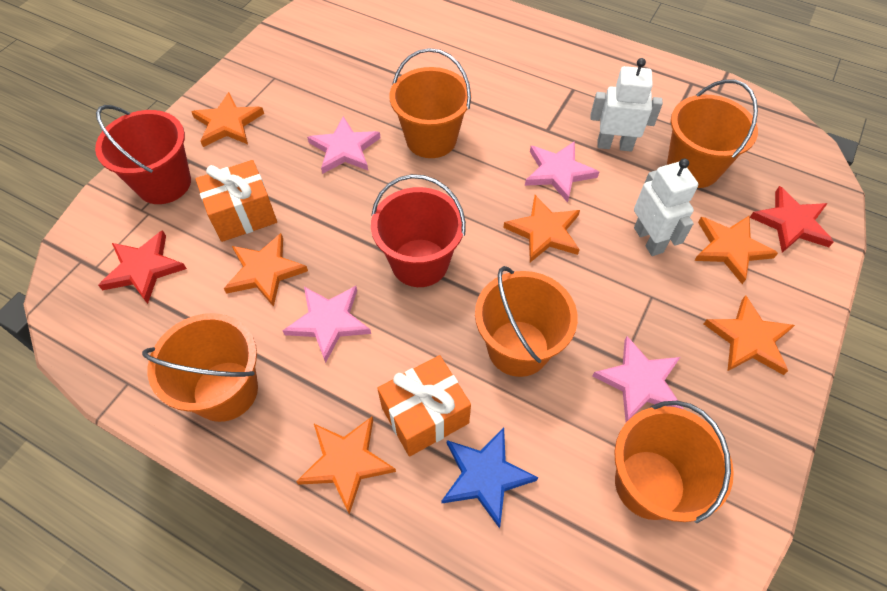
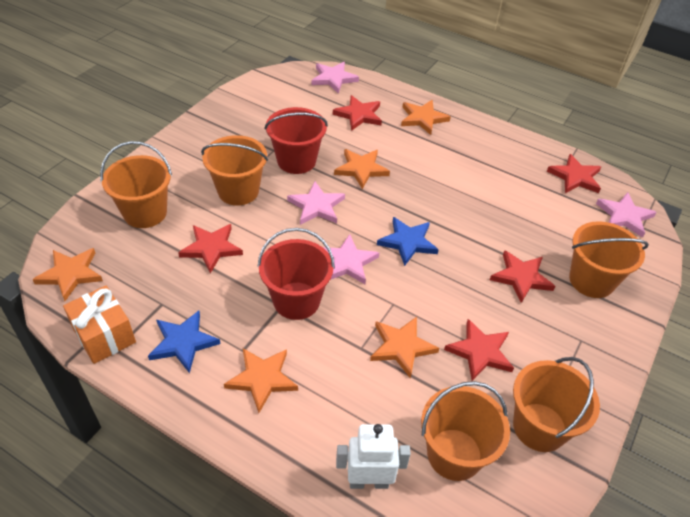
blue star: [442,428,538,528] = 1 -> [148,311,221,373] [377,217,439,266] = 2
orange gift: [196,160,277,242] [377,355,471,457] = 2 -> [63,286,136,364] = 1
orange star: [191,92,264,147] [224,233,308,307] [296,417,396,514] [503,195,580,262] [694,216,778,284] [704,295,795,375] = 6 -> [32,248,103,301] [224,348,298,413] [334,149,390,189] [370,317,439,378] [401,100,451,135] = 5
red star: [98,230,187,304] [750,186,834,253] = 2 -> [178,224,243,274] [333,95,382,131] [444,319,514,381] [490,250,555,303] [547,154,601,193] = 5
white robot: [590,58,663,152] [634,159,698,256] = 2 -> [336,424,411,489] = 1

